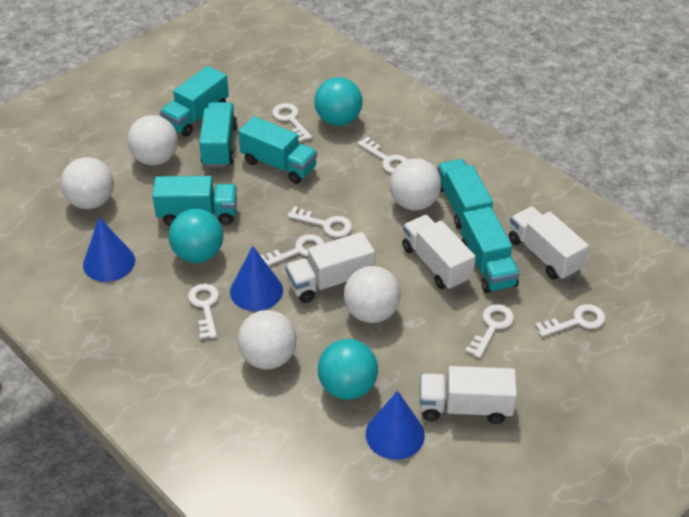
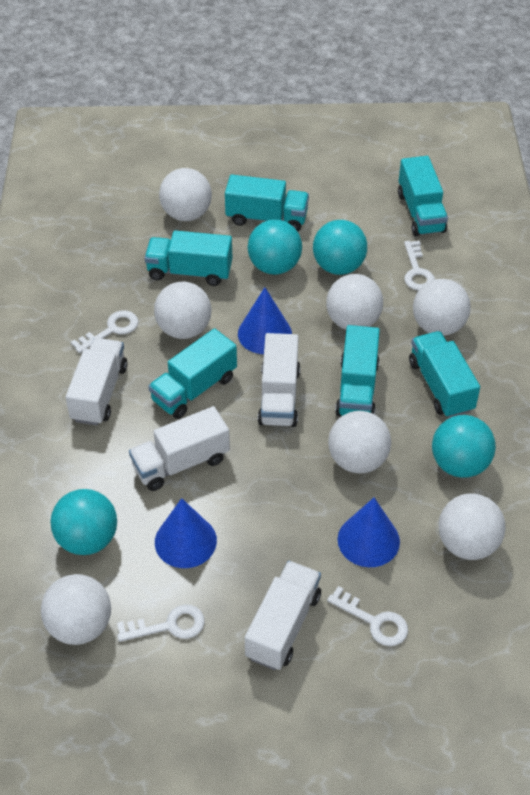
turquoise ball: [169,209,223,263] [314,77,362,126] [318,339,378,400] = 3 -> [50,489,117,555] [247,220,302,275] [313,220,367,275] [432,415,496,478] = 4
white ball: [61,157,114,209] [127,115,178,165] [237,310,297,369] [344,266,401,323] [389,158,441,210] = 5 -> [41,574,111,645] [154,281,211,339] [159,168,212,221] [326,274,383,330] [328,411,391,474] [413,279,471,336] [439,494,506,560] = 7
white key: [188,284,219,339] [260,234,324,266] [272,103,312,142] [287,206,352,237] [357,137,408,174] [465,304,514,358] [535,304,605,337] = 7 -> [71,310,139,353] [117,604,205,642] [327,586,408,646] [404,241,435,291] = 4

